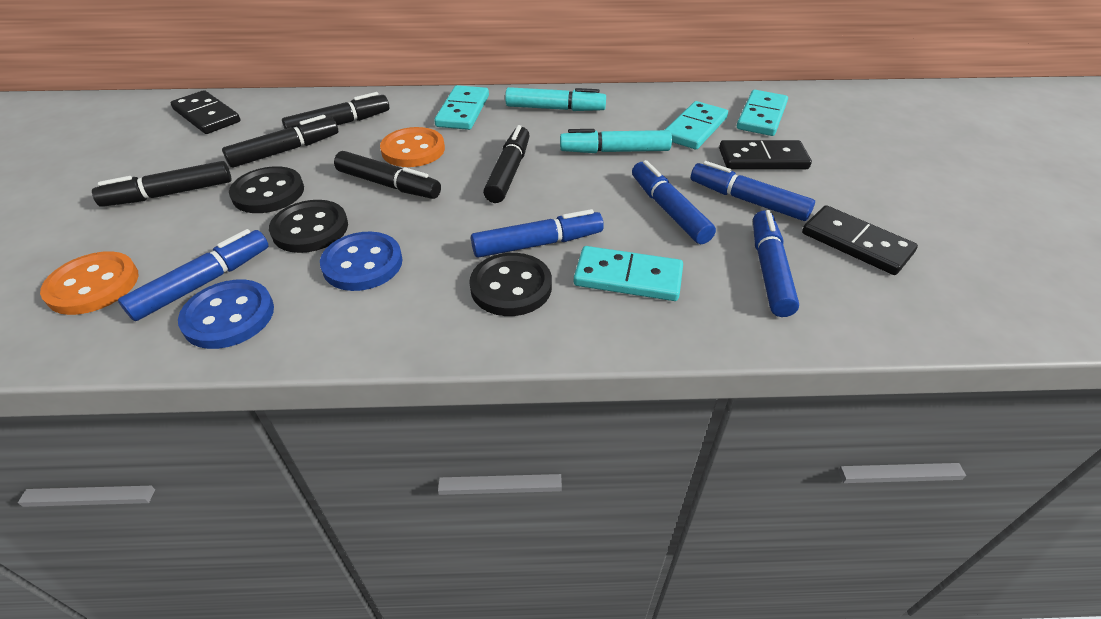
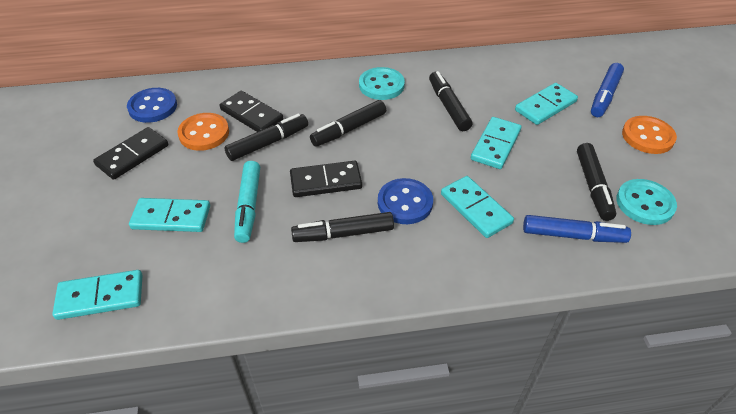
black button: [229,166,304,213] [269,200,348,253] [469,253,552,316] = 3 -> none = 0
blue marker: [118,229,269,321] [471,209,604,258] [632,160,716,244] [691,161,815,221] [753,210,799,317] = 5 -> [523,215,631,243] [591,63,624,117] = 2
turquoise button: none = 0 -> [359,67,405,100] [616,179,677,225] = 2
turquoise domino: [434,85,489,130] [574,246,683,301] [665,101,728,149] [737,90,788,136] = 4 -> [52,270,143,320] [129,198,210,232] [441,176,514,238] [471,117,521,169] [515,83,578,125] = 5
turquoise marker: [505,87,606,111] [560,129,672,153] = 2 -> [234,161,260,243] = 1

